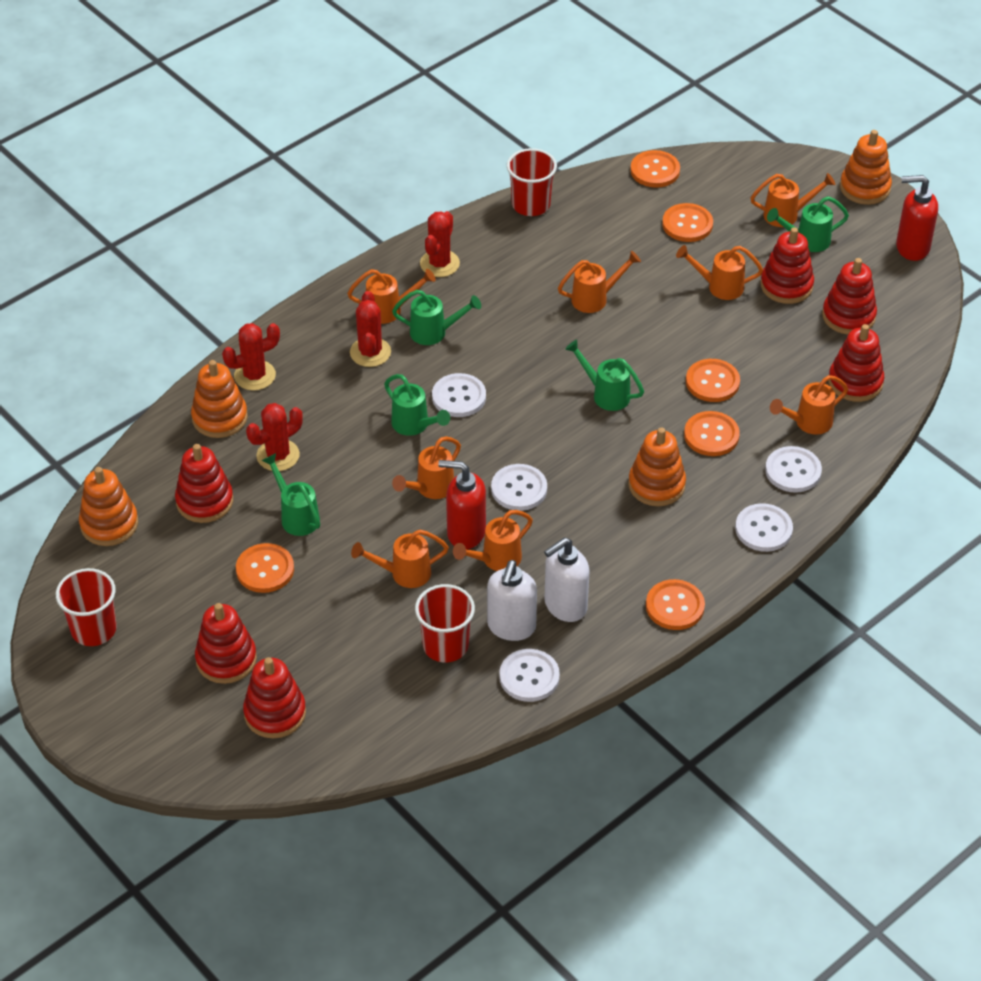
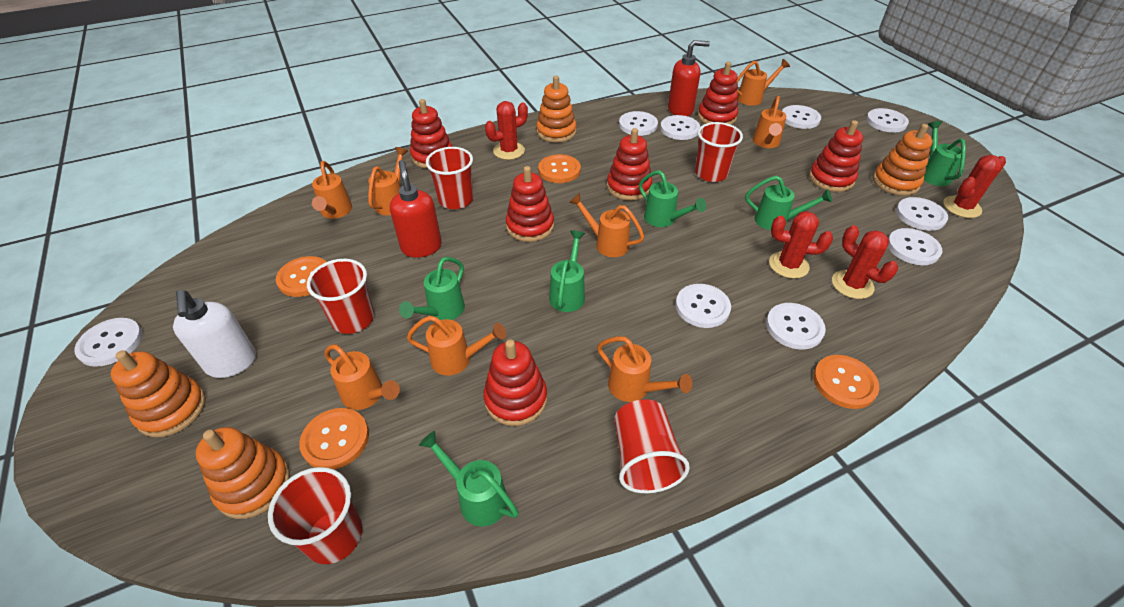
green watering can: [262,453,320,536] [384,374,450,436] [392,290,481,345] [565,340,644,411] [767,196,849,252] = 5 -> [399,257,465,320] [419,431,519,527] [549,231,585,312] [639,170,706,227] [745,176,832,230] [924,121,966,186] = 6
orange button: [236,543,294,593] [630,150,680,188] [646,579,705,630] [662,203,713,242] [684,411,740,456] [686,359,740,402] = 6 -> [276,256,326,297] [299,408,369,469] [538,154,581,183] [813,355,879,409] = 4
red cup: [56,568,117,646] [415,584,475,663] [507,148,557,216] = 3 -> [268,467,362,564] [307,259,374,334] [426,147,473,209] [615,399,690,493] [695,122,743,182] = 5
white button: [432,373,486,417] [491,464,547,511] [499,649,560,702] [735,503,793,552] [765,446,822,493] = 5 -> [74,318,143,367] [619,111,658,136] [660,115,700,140] [675,284,731,328] [766,303,826,349] [782,105,821,129] [866,108,909,132] [888,228,942,265] [896,197,948,231] = 9
white soap dispenser: [487,560,537,641] [544,537,589,622] = 2 -> [173,290,256,378] = 1

